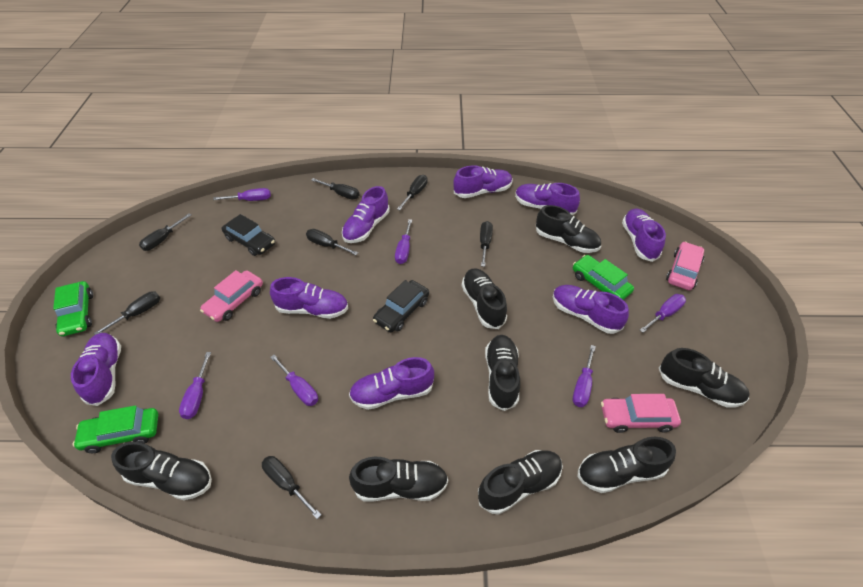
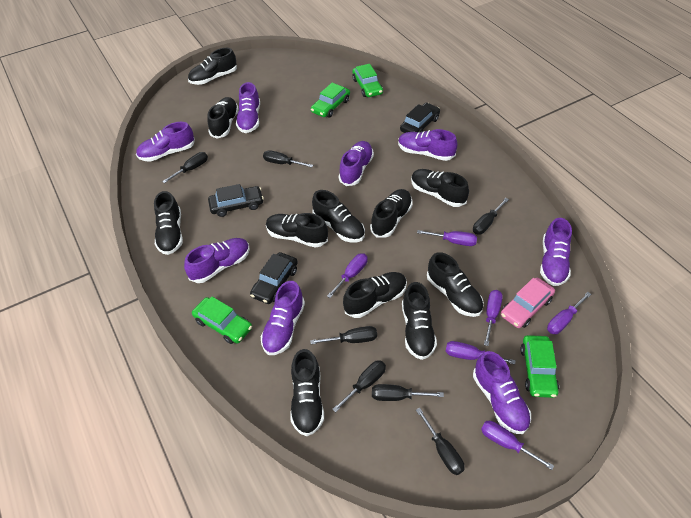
black car: [222,214,275,256] [373,280,429,333] = 2 -> [208,184,264,217] [250,252,298,304] [400,103,440,133] = 3
black shoe: [111,442,212,500] [349,457,448,501] [462,268,507,329] [478,450,563,515] [485,335,520,411] [536,205,601,253] [577,437,676,493] [659,348,750,408] = 8 -> [154,191,183,255] [188,48,237,85] [207,97,239,139] [266,213,328,248] [290,349,324,436] [312,190,365,242] [343,272,407,318] [370,189,412,238] [402,282,437,360] [411,169,469,207] [427,252,484,317] = 11
green car: [53,281,93,336] [73,405,158,453] [573,255,634,300] = 3 -> [192,297,252,344] [311,83,350,117] [352,64,383,97] [520,335,559,398] = 4
pink car: [200,270,263,322] [601,394,681,433] [666,242,704,290] = 3 -> [501,278,555,328] = 1

